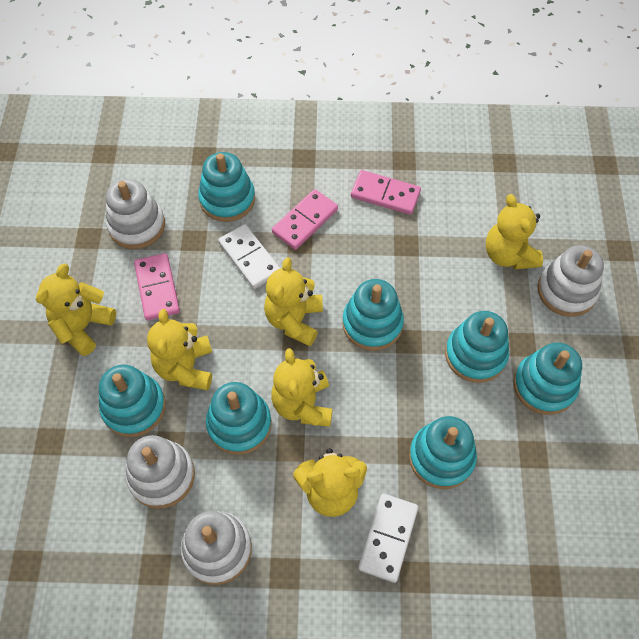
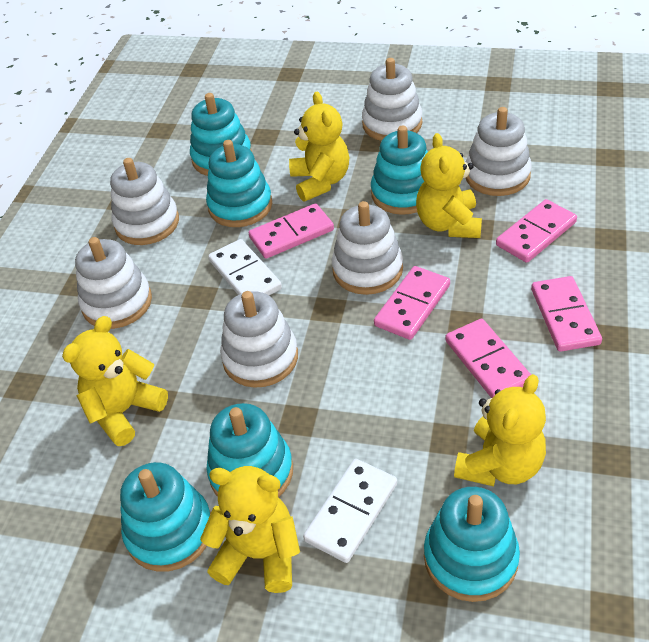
pink domino: [134,253,180,320] [272,189,338,250] [351,170,421,215] = 3 -> [249,203,334,259] [374,266,450,340] [445,319,531,398] [496,199,577,263] [531,276,602,352] = 5
turquoise stacking toy: [99,365,166,437] [198,152,255,222] [206,382,272,455] [342,279,404,351] [409,416,477,489] [445,311,509,383] [513,342,582,415] = 7 -> [120,462,211,572] [190,93,252,176] [206,140,272,227] [206,403,293,497] [371,125,428,215] [424,487,520,602] = 6
white stacking toy: [106,179,165,249] [126,435,195,509] [181,511,252,585] [538,245,604,317] = 4 -> [75,237,152,329] [110,158,179,245] [220,291,298,388] [332,201,403,295] [362,58,422,141] [466,107,532,196] = 6
yellow teddy bear: [36,264,116,356] [147,309,212,390] [264,257,323,346] [271,348,333,427] [293,448,367,517] [486,194,543,270] = 6 -> [62,316,168,446] [200,466,300,593] [289,92,349,202] [416,133,482,238] [454,374,546,486] = 5

